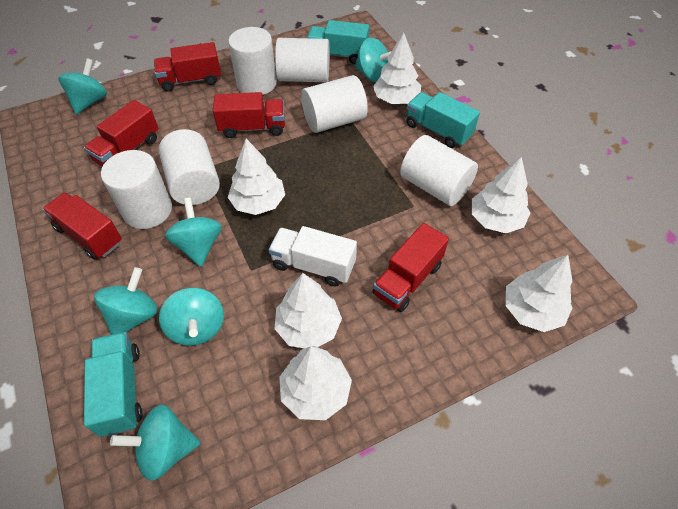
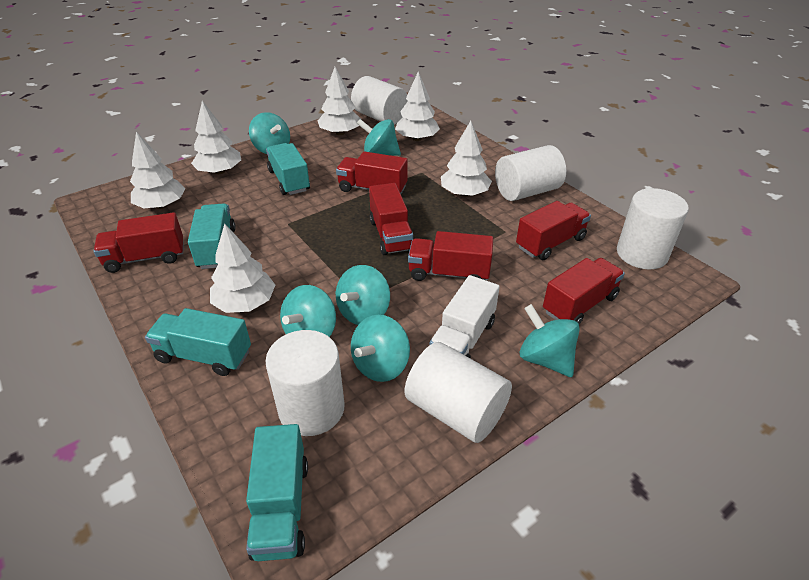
red truck: [42,192,122,259] [84,100,159,167] [154,42,221,92] [213,92,285,138] [372,223,449,312] = 5 -> [94,212,184,273] [336,151,407,194] [369,183,413,255] [408,231,493,281] [516,201,591,260] [543,258,625,324] = 6
turquoise truck: [84,332,142,437] [307,20,370,64] [406,92,480,148] = 3 -> [145,308,251,376] [188,204,236,269] [246,424,308,561] [266,143,310,195] = 4
white cylinder: [101,150,172,229] [159,129,220,205] [228,27,277,95] [275,38,329,82] [301,75,368,133] [400,135,478,206] = 6 -> [265,330,345,436] [351,76,408,125] [405,342,512,443] [495,145,566,201] [617,188,689,269] = 5

